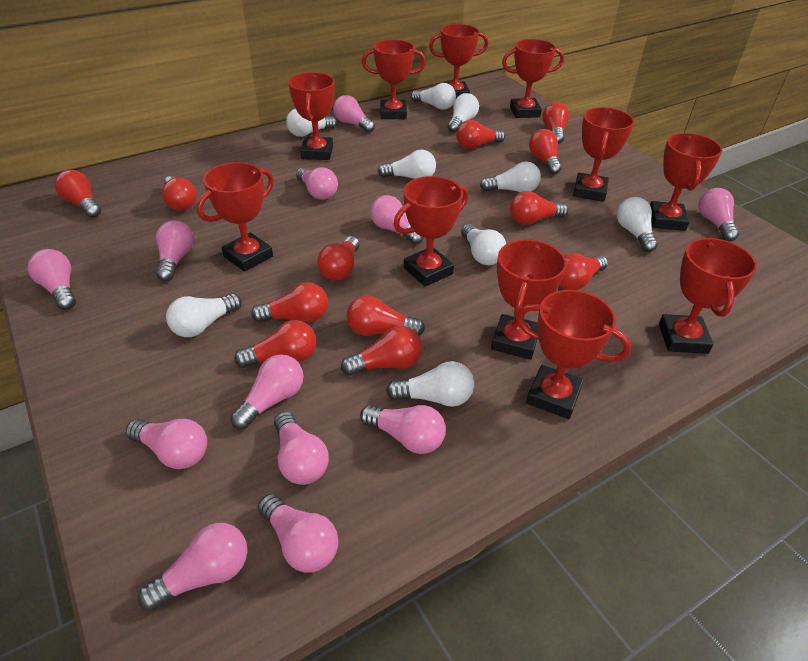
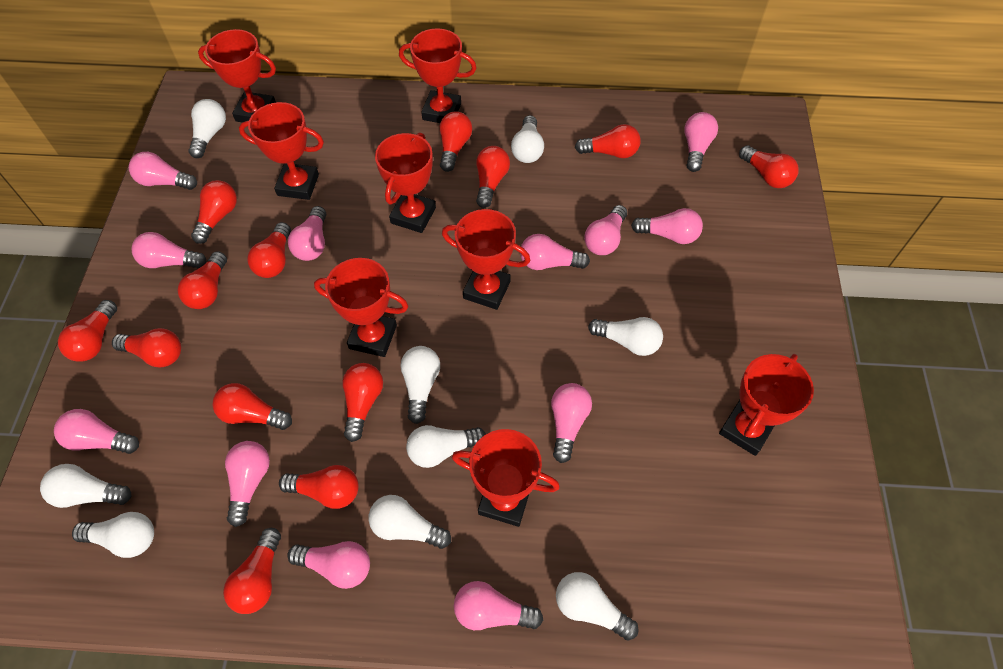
red light bulb: [54,170,101,218] [162,176,197,211] [234,320,317,368] [251,282,328,322] [317,236,359,280] [341,326,422,376] [347,295,425,336] [456,120,505,149] [510,191,568,224] [529,129,562,175] [542,102,569,144] [559,253,608,290] = 12 -> [58,300,117,362] [112,328,181,367] [178,251,227,309] [191,180,237,244] [213,383,292,430] [223,528,281,614] [247,222,291,278] [279,465,359,509] [342,363,383,442] [440,111,472,172] [476,146,510,208] [575,124,641,158] [739,145,799,188] = 13
red trophy: [197,162,274,272] [288,72,335,160] [362,39,426,119] [394,176,468,287] [429,24,488,98] [491,239,567,360] [502,39,564,118] [516,290,631,419] [573,107,634,202] [650,133,723,231] [659,238,757,354] = 11 -> [198,29,276,122] [239,102,324,200] [314,258,409,357] [375,132,436,233] [399,28,477,123] [442,209,531,310] [452,429,560,527] [719,354,814,456] = 8

